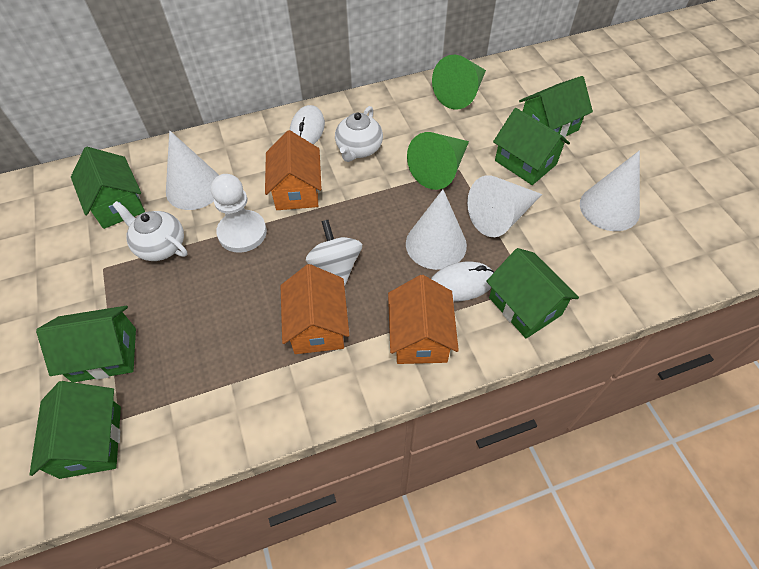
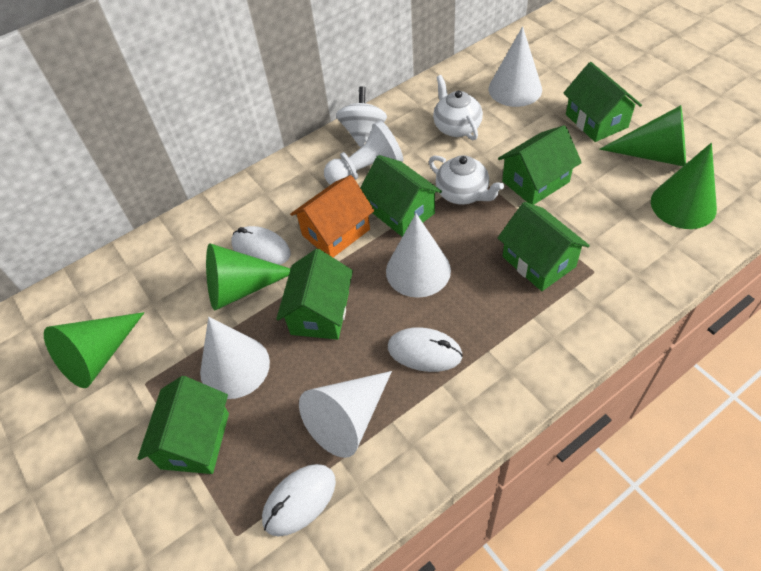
green cone: [407,132,469,190] [432,55,486,110] = 2 -> [44,312,145,388] [206,243,291,310] [599,105,686,166] [651,143,717,229] = 4
orange house: [265,130,322,210] [281,264,349,354] [388,275,459,364] = 3 -> [290,175,374,257] = 1
white mouse: [290,105,325,145] [431,262,494,301] = 2 -> [231,226,291,265] [262,464,336,536] [388,327,463,372] = 3

